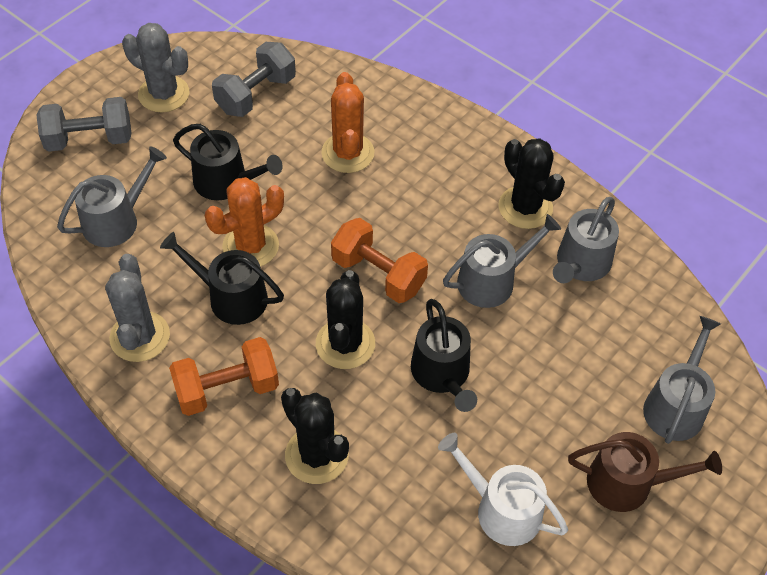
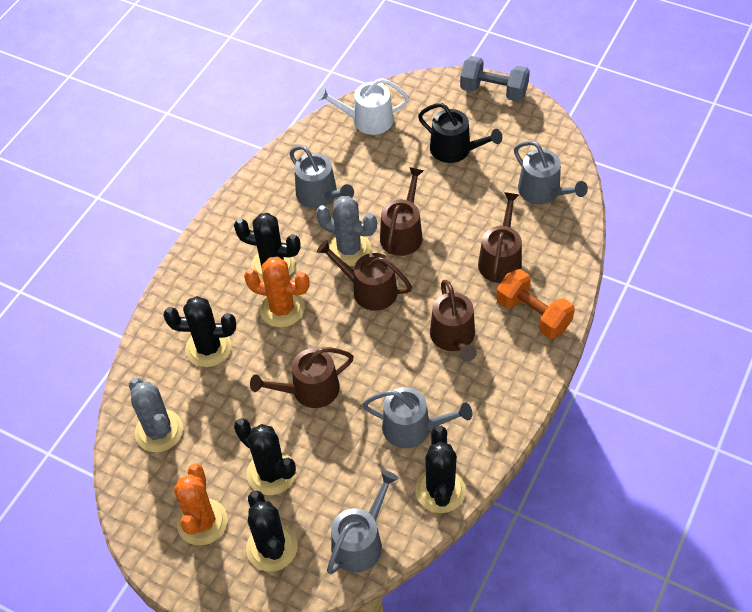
black cactus: [281,388,349,484] [316,270,375,369] [499,138,565,229] = 3 -> [163,296,236,367] [234,213,300,281] [234,418,296,495] [246,491,298,572] [415,426,466,513] = 5
black watering can: [160,232,284,325] [173,124,282,200] [411,299,477,412] = 3 -> [418,103,502,163] = 1
brown watering can: [568,432,722,512] = 1 -> [250,347,354,408] [317,240,412,311] [380,167,424,256] [430,280,477,361] [478,192,522,283] = 5
grey dumbbell: [36,97,131,152] [212,42,296,117] = 2 -> [460,56,530,102] = 1
orange dumbbell: [169,337,279,416] [331,218,428,303] = 2 -> [496,269,575,339] = 1

